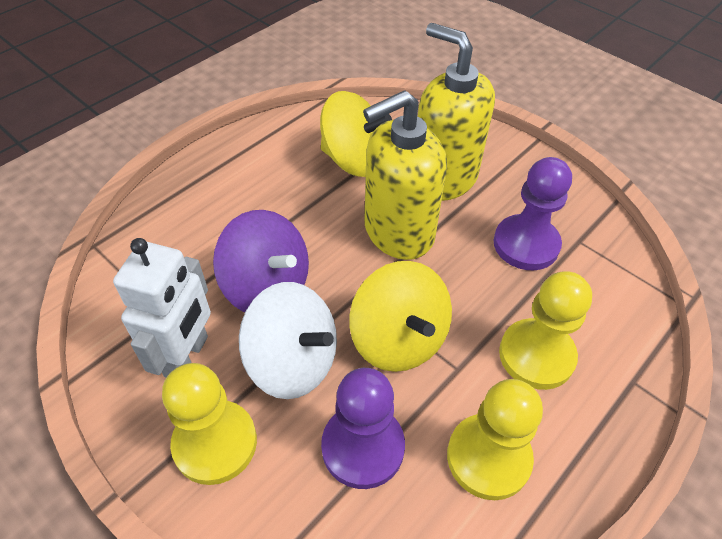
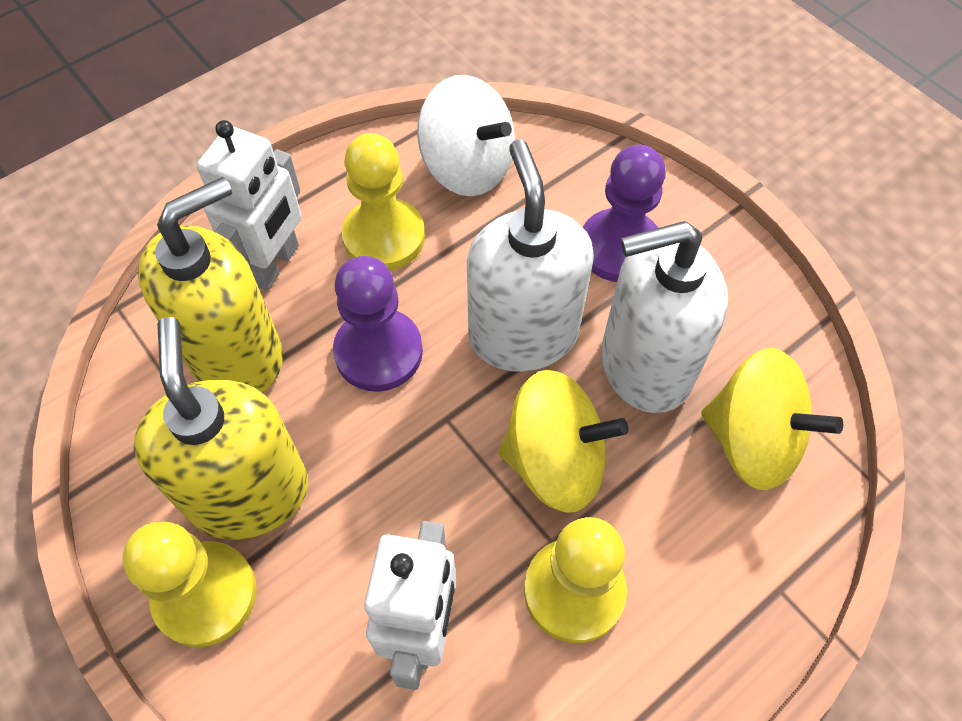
purple spinning top: [213,210,309,312] = 1 -> none = 0
white robot: [113,238,211,378] = 1 -> [197,120,302,291] [364,521,456,690] = 2
white soap dispenser: none = 0 -> [467,139,594,372] [601,221,728,413] = 2

